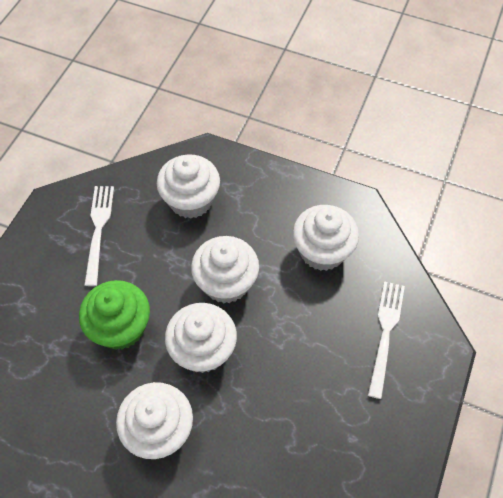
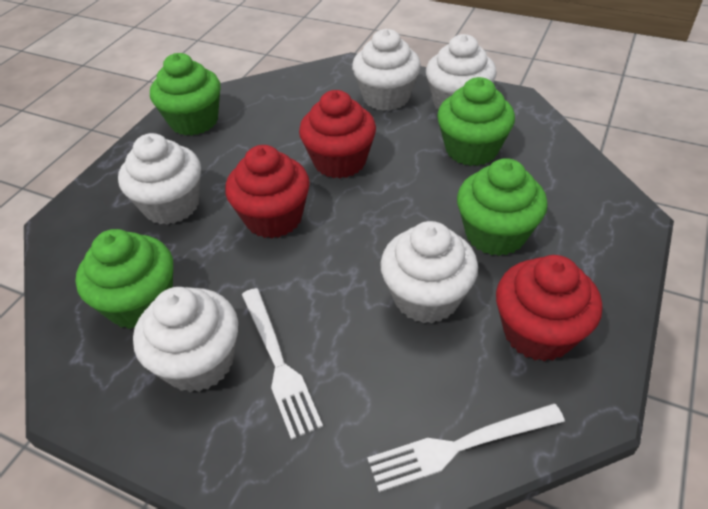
green cupcake: [79,280,150,350] = 1 -> [75,229,173,329] [150,53,221,136] [437,77,515,166] [457,158,547,256] = 4
red cupcake: none = 0 -> [225,145,310,239] [299,90,376,178] [496,255,602,361] = 3

